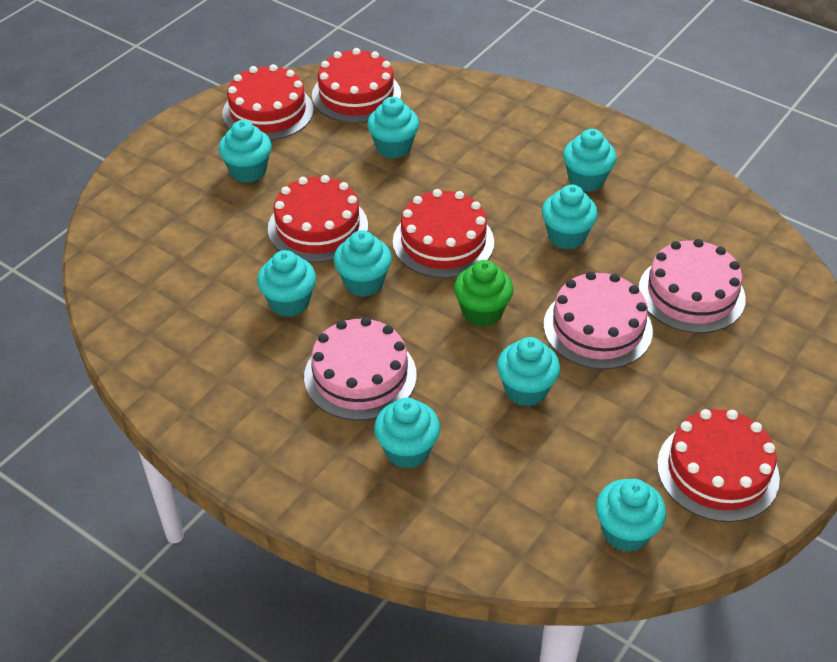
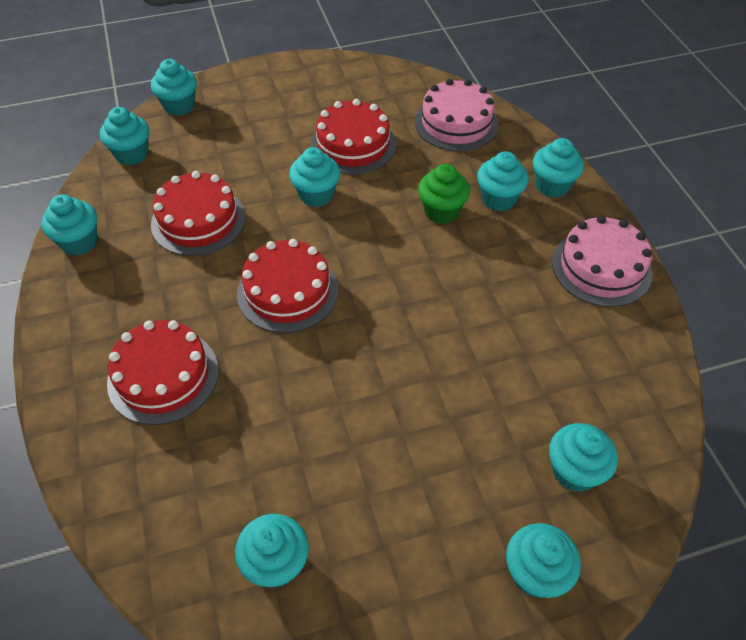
pink cake: [304,317,417,420] [544,271,653,369] [639,239,746,333] = 3 -> [415,79,499,151] [552,216,652,307] = 2
red cake: [223,64,314,140] [268,175,368,263] [312,48,401,123] [393,189,494,278] [657,409,780,522] = 5 -> [107,320,219,425] [151,171,246,256] [237,239,338,333] [310,99,396,174] = 4

